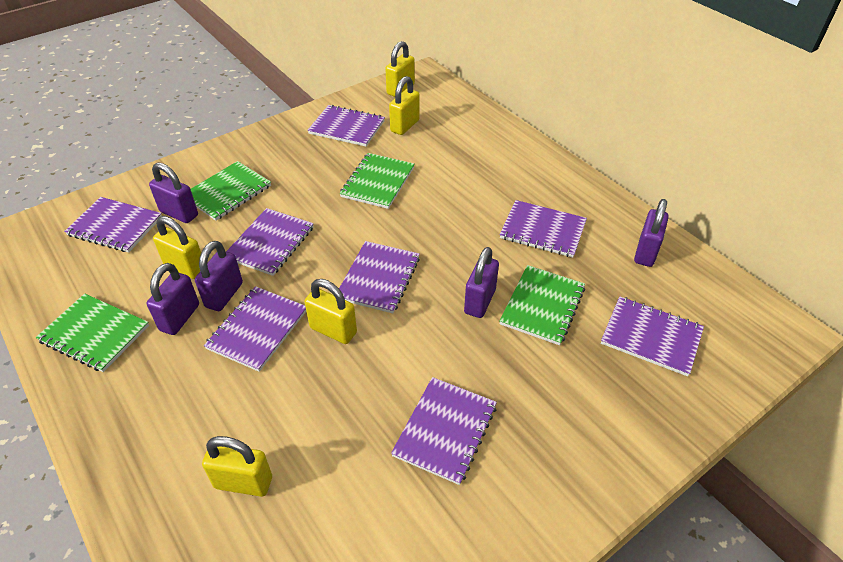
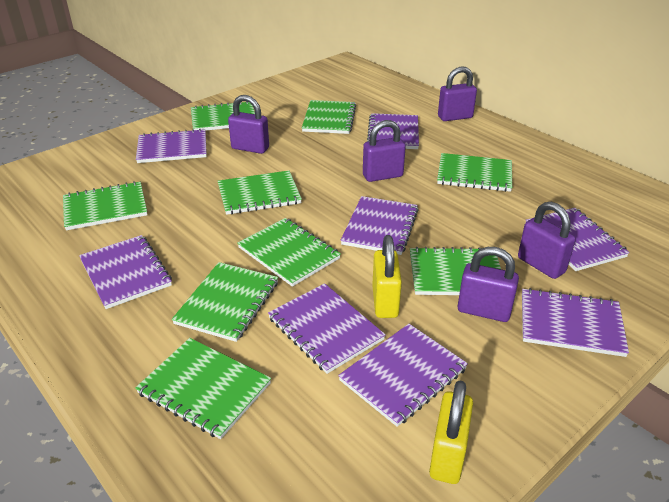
green notebook: [36,294,149,372] [191,161,271,221] [339,153,414,209] [499,265,585,345] = 4 -> [63,181,147,230] [135,338,271,439] [172,262,278,342] [191,101,255,130] [218,170,302,215] [238,218,341,287] [302,100,356,134] [410,247,501,295] [437,153,512,192] = 9
yellow padlock: [153,216,201,279] [202,436,272,497] [305,279,357,344] [385,41,415,97] [389,76,420,135] = 5 -> [372,235,402,318] [429,380,473,484] = 2

